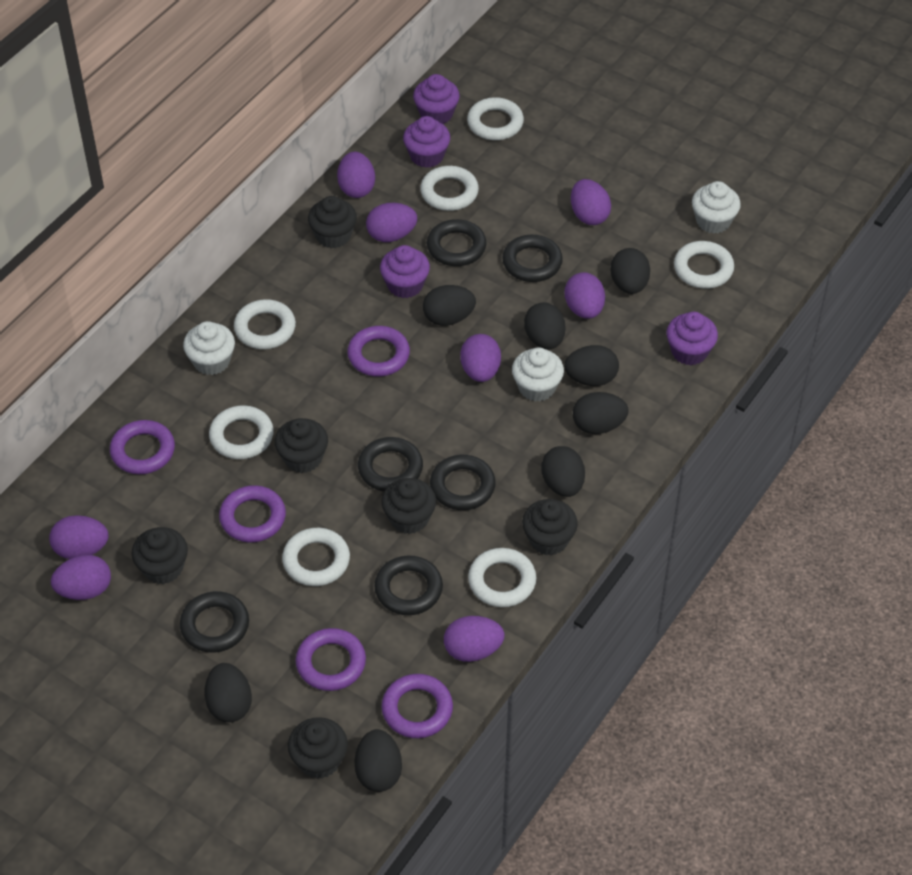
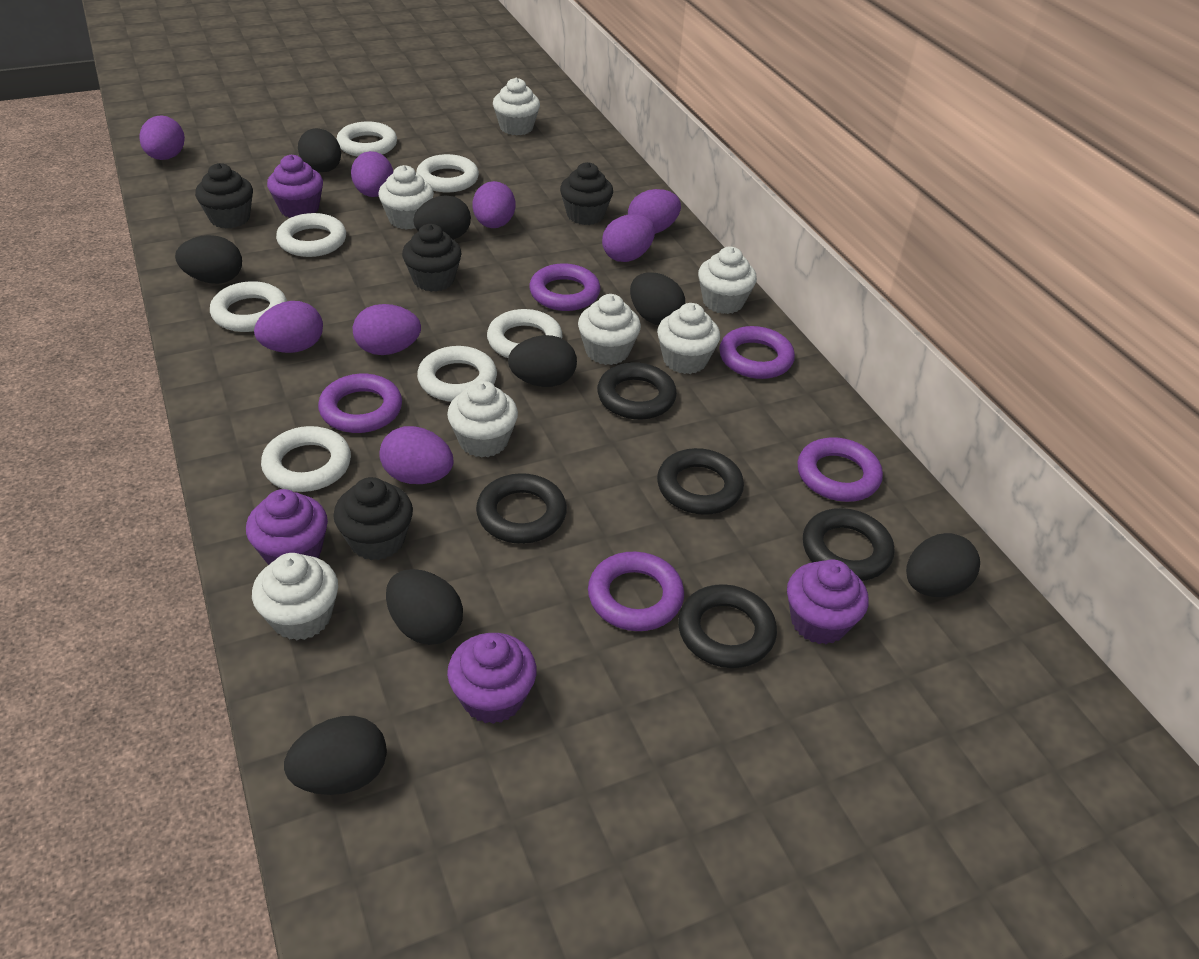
black cupcake: [132,527,188,584] [275,418,328,473] [288,717,348,779] [308,196,357,248] [381,478,436,534] [522,499,578,555] = 6 -> [195,163,253,228] [333,477,413,560] [402,224,462,292] [560,162,613,225] = 4
black ring: [180,591,249,653] [358,437,423,492] [374,555,443,615] [427,219,486,266] [430,455,496,510] [502,234,563,282] = 6 -> [476,473,567,544] [597,362,677,420] [657,448,744,515] [678,584,777,668] [803,508,894,581] = 5
white cupcake: [183,321,235,375] [512,347,564,402] [692,181,741,234] = 3 -> [252,553,338,640] [378,165,434,230] [447,380,518,458] [493,78,540,136] [578,294,641,365] [657,303,720,374] [698,247,757,314] = 7

